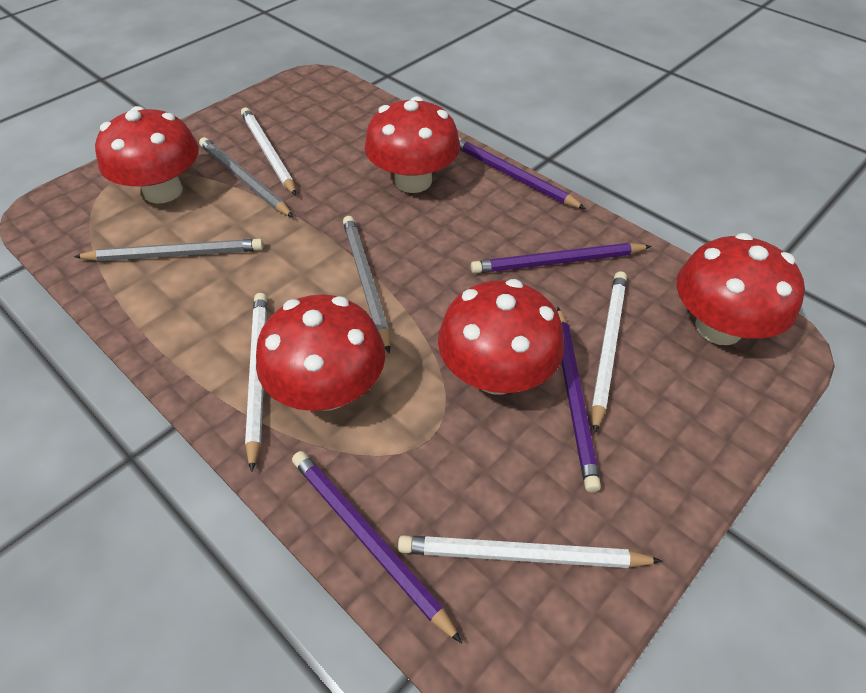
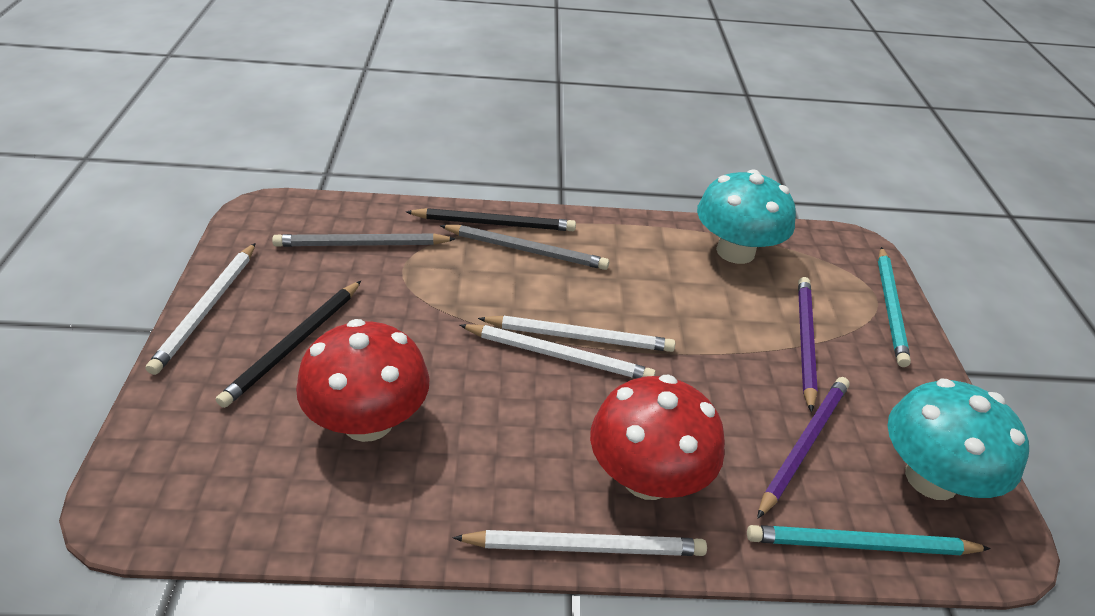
black pencil: none = 0 -> [216,281,361,408] [406,208,576,231] = 2
grey pencil: [74,239,264,261] [199,137,293,217] [343,216,390,353] = 3 -> [272,233,456,247] [440,225,609,270] = 2
purple pencil: [292,451,462,643] [459,138,586,209] [471,243,652,274] [557,307,601,492] = 4 -> [757,377,850,519] [798,277,818,413] = 2
red mushroom: [95,106,199,204] [256,294,385,411] [365,96,460,193] [438,279,564,395] [677,233,805,345] = 5 -> [296,319,430,442] [590,375,725,500] = 2
turquoise mushroom: none = 0 -> [697,170,796,264] [887,378,1029,500] = 2
turquoise pencil: none = 0 -> [747,525,991,555] [878,247,911,367] = 2

